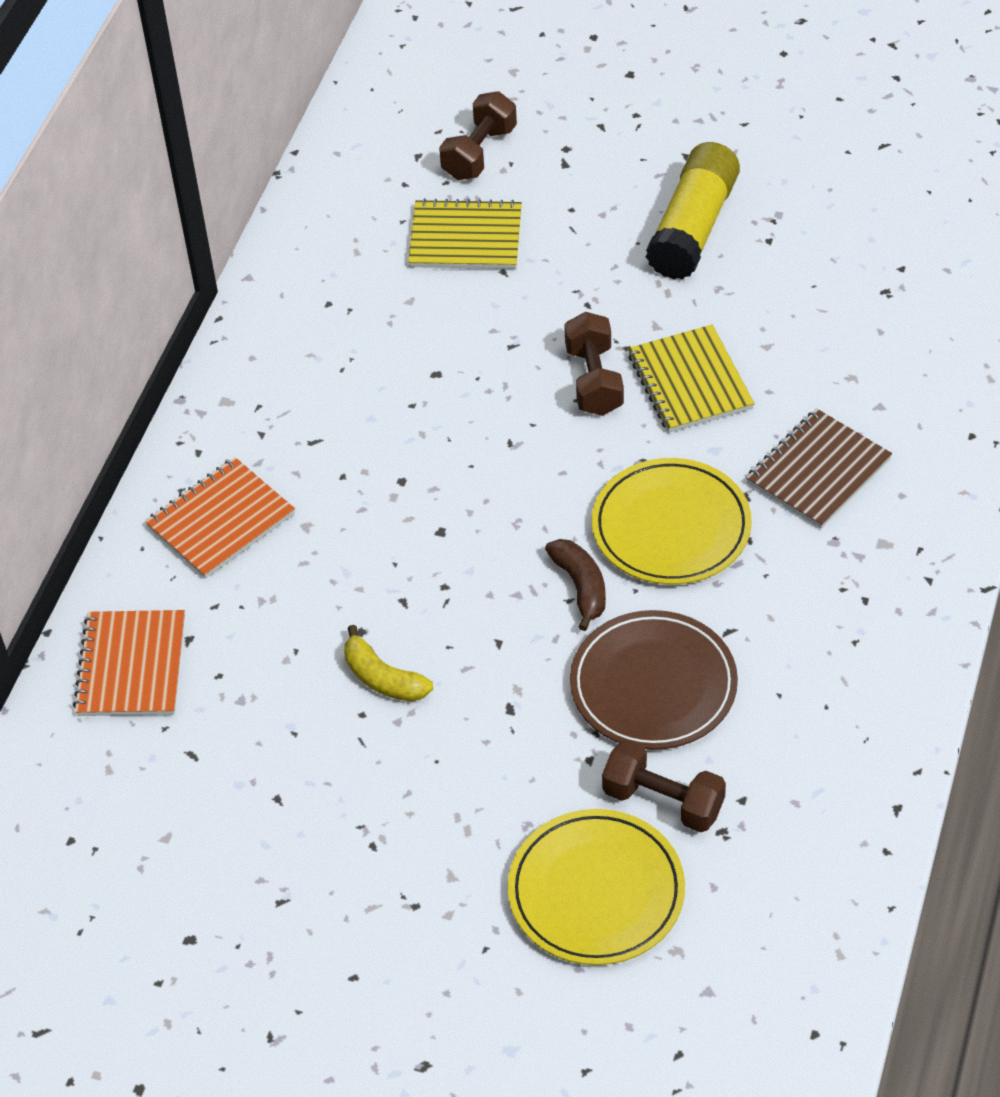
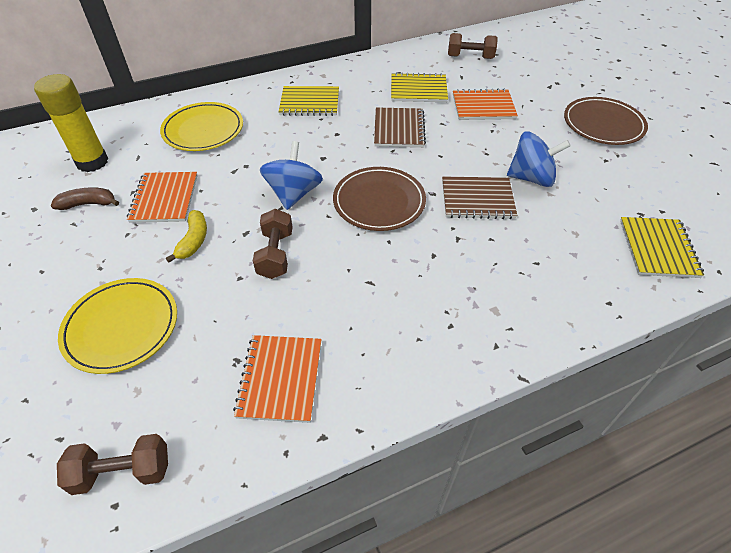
blue spinning top: none = 0 -> [260,141,323,210] [507,131,570,187] = 2
brown notebook: [746,409,892,529] = 1 -> [374,107,426,148] [442,177,517,219] = 2
brown plate: [570,610,738,750] = 1 -> [333,167,426,231] [564,97,648,145] = 2
orange notebook: [73,610,185,716] [145,457,295,579] = 2 -> [127,172,197,223] [233,335,322,423] [453,89,518,120] = 3
yellow notebook: [408,198,522,269] [628,325,755,433] = 2 -> [279,86,339,116] [391,72,448,102] [620,217,704,278] = 3

